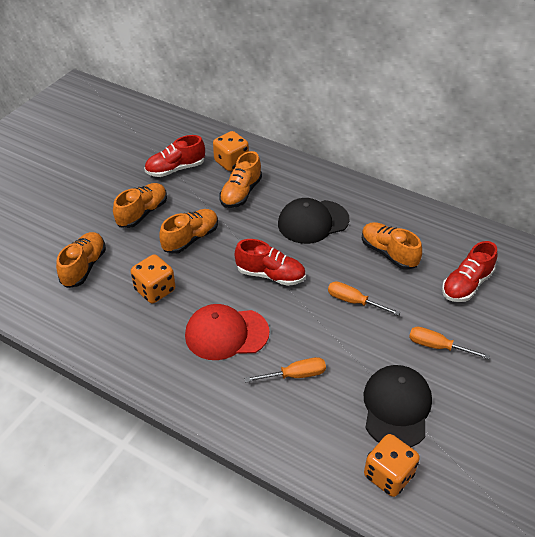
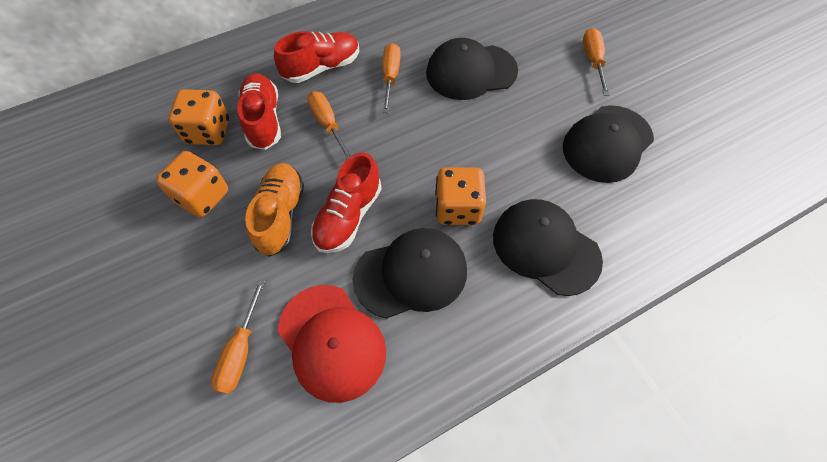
black cap: [278,198,349,244] [363,365,432,447] = 2 -> [353,228,467,319] [426,38,518,100] [493,199,603,296] [563,105,654,183] = 4
orange screwdriver: [244,357,326,383] [328,281,400,316] [409,327,490,359] = 3 -> [211,280,265,394] [307,91,352,159] [382,43,401,113] [583,28,610,95] = 4
orange shoe: [56,232,106,288] [113,183,167,228] [159,209,218,254] [219,151,262,208] [362,222,422,270] = 5 -> [245,163,304,257] = 1

